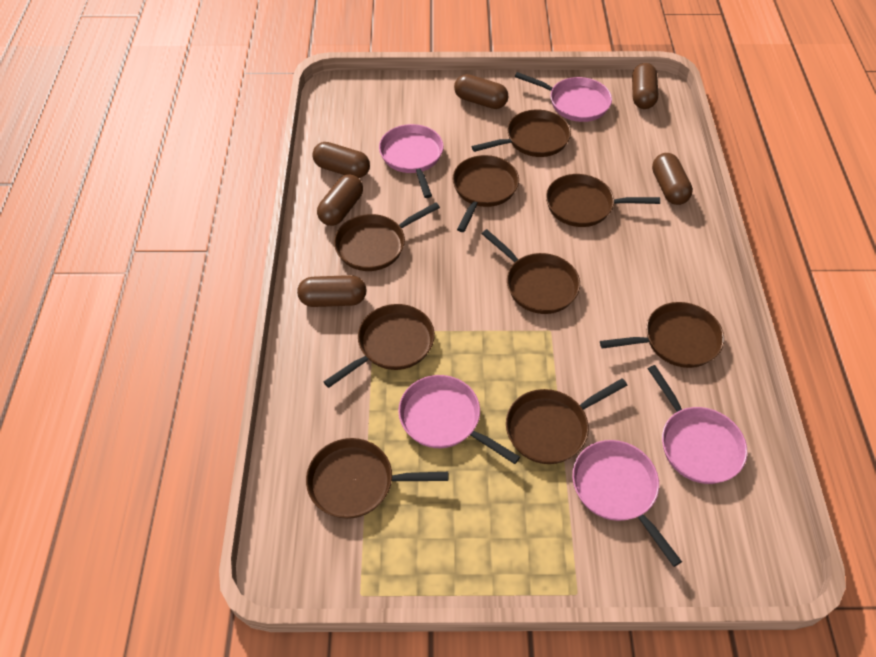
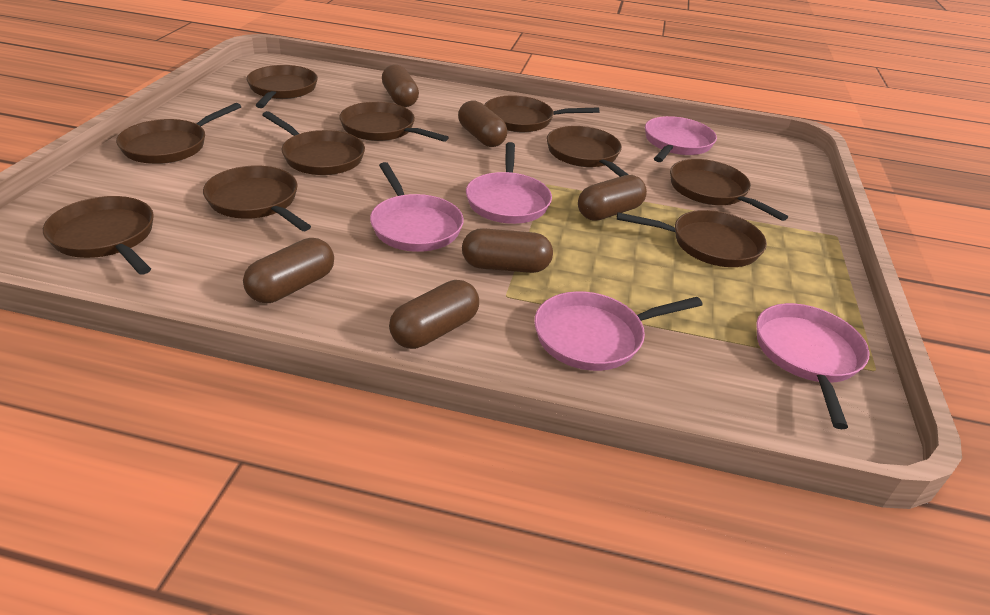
brown pan: [306,438,448,519] [324,304,435,388] [334,202,440,271] [453,155,519,232] [472,110,571,157] [482,229,580,314] [506,378,627,464] [546,174,660,227] [600,302,724,368] = 9 -> [43,196,154,275] [116,103,241,164] [203,166,311,231] [247,65,318,108] [262,111,365,175] [339,102,449,142] [484,95,600,132] [547,126,629,177] [617,210,767,267] [670,159,788,221] = 10

